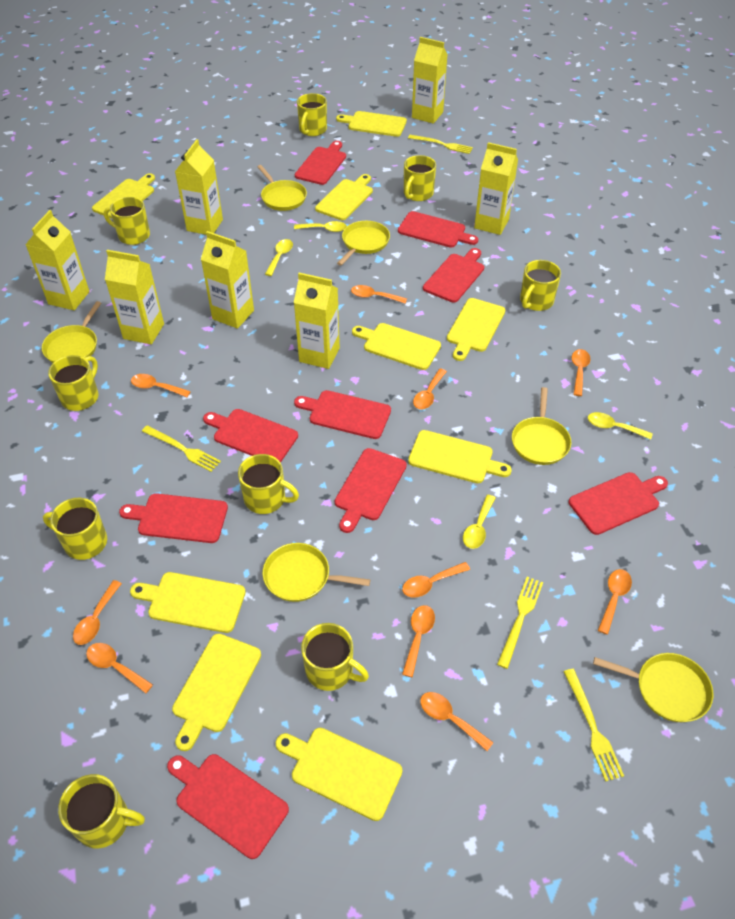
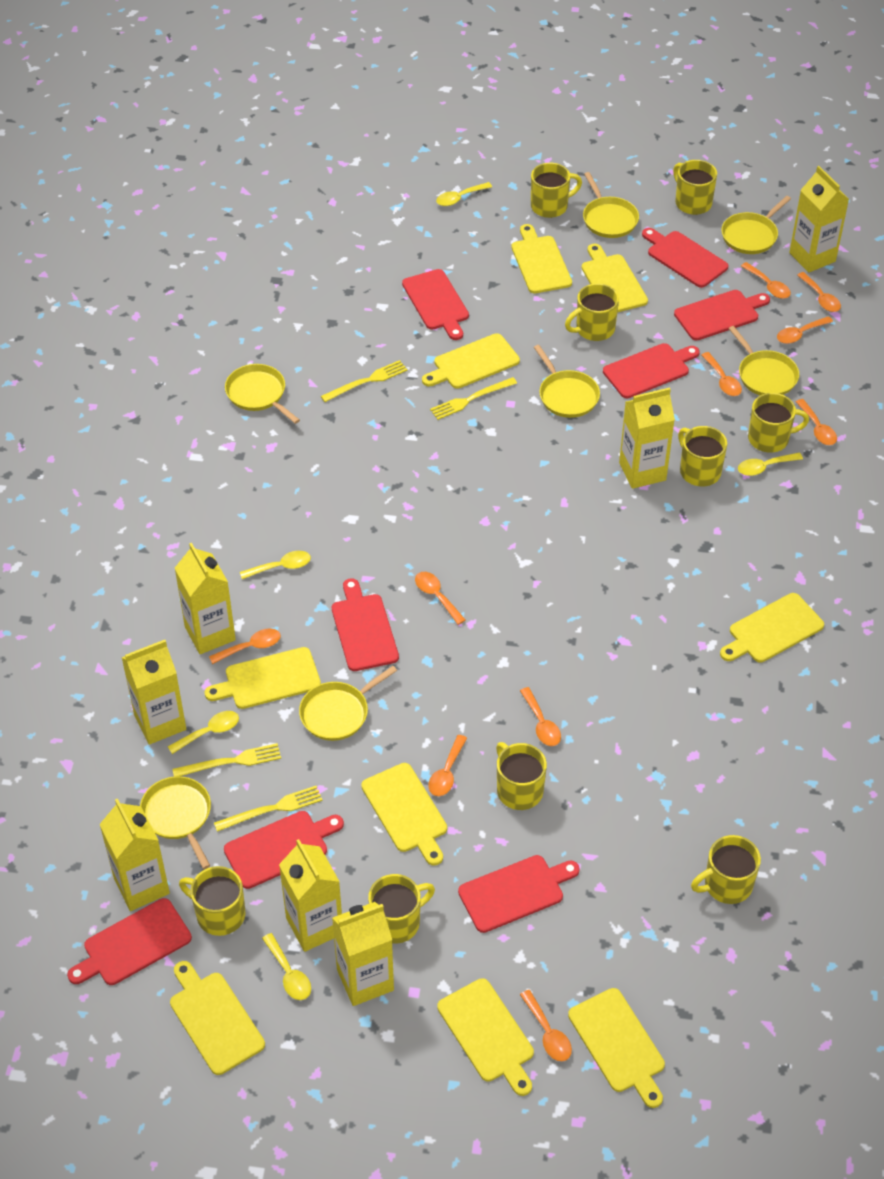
red cutting board: [119,493,228,543] [167,754,289,859] [203,409,298,463] [294,390,391,439] [295,141,346,185] [335,448,407,533] [398,211,478,248] [423,248,484,303] [569,472,668,535] = 9 -> [67,898,192,985] [224,811,344,889] [332,578,399,671] [402,269,469,340] [458,855,580,933] [603,343,700,398] [642,228,729,288] [674,290,770,340] = 8
yellow pan: [42,301,101,363] [257,165,307,211] [262,543,370,602] [337,221,390,266] [512,387,571,465] [593,653,713,722] = 6 -> [140,776,211,869] [225,364,300,424] [299,666,397,741] [534,345,600,418] [583,172,639,238] [721,196,791,254] [729,326,799,395] = 7
yellow spoon: [265,239,293,276] [294,221,347,232] [463,494,495,549] [588,412,653,440] = 4 -> [168,711,239,754] [240,551,311,579] [262,933,311,1000] [436,182,492,206] [738,453,803,476] = 5

